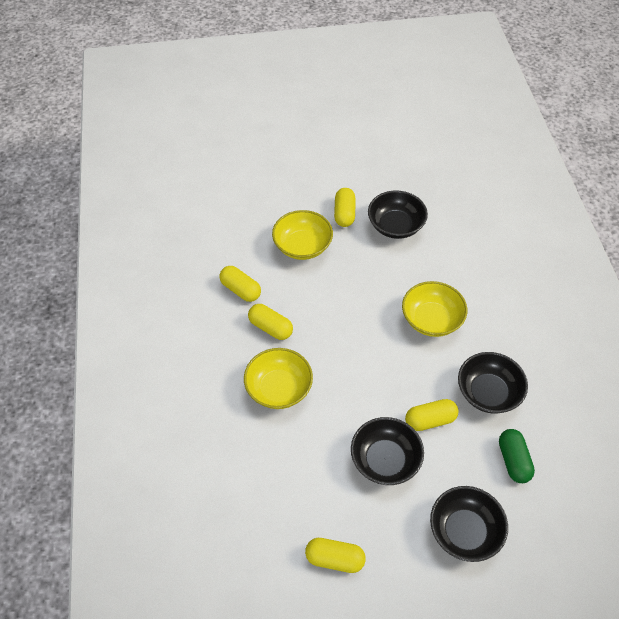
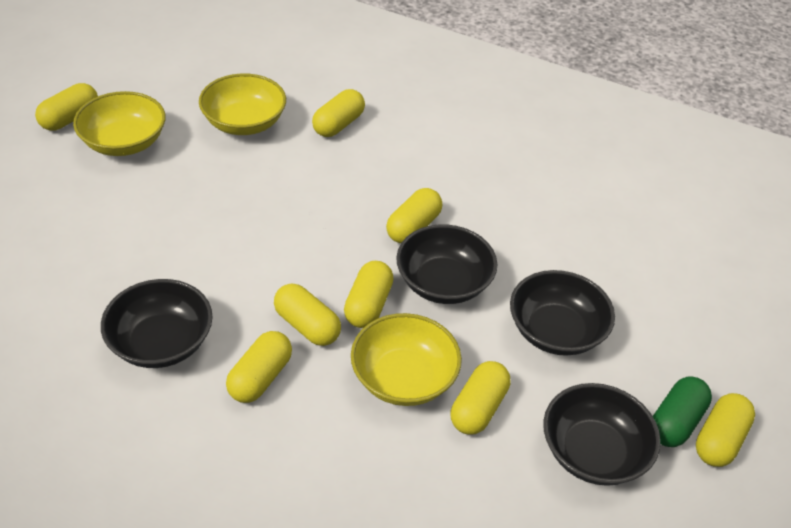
yellow capsule: [220,266,261,302] [248,304,293,340] [305,538,366,573] [334,188,356,227] [405,399,459,431] = 5 -> [35,83,98,130] [226,331,292,403] [274,283,341,346] [312,89,365,137] [344,261,394,328] [386,188,442,243] [451,361,510,435] [696,393,755,467] = 8

